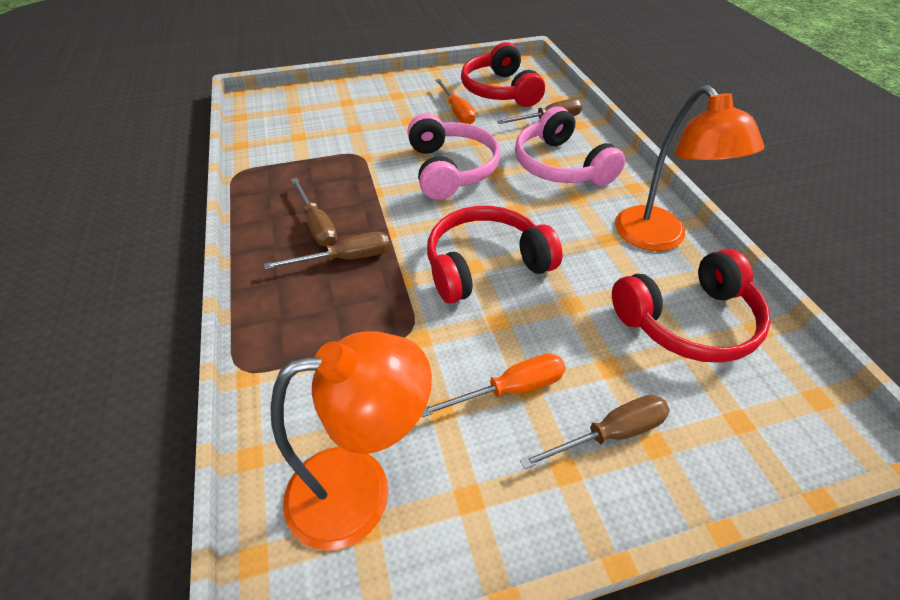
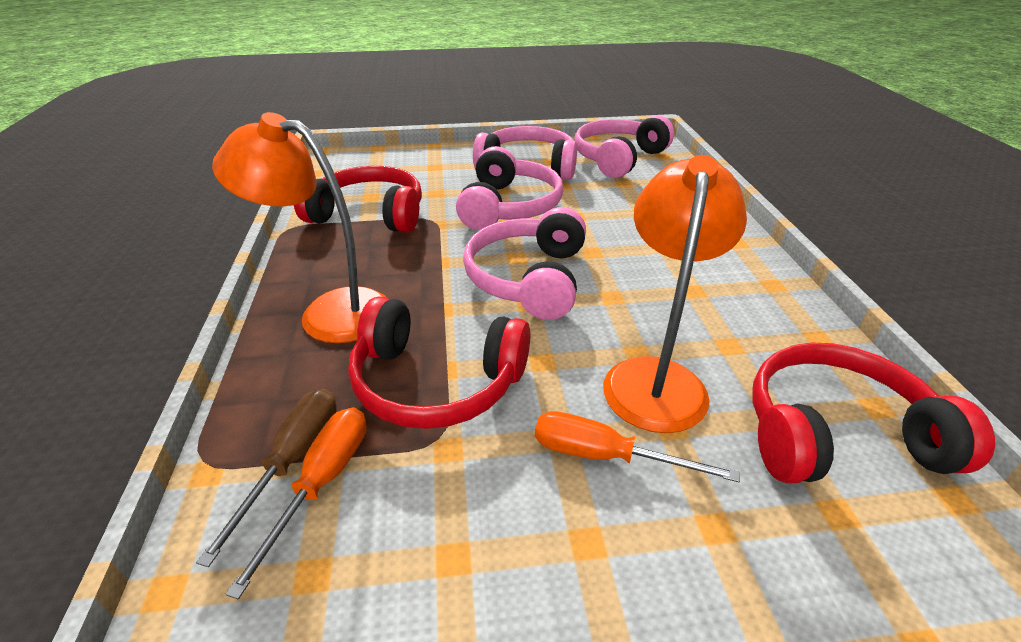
brown screwdriver: [264,232,390,269] [291,178,338,247] [497,99,583,124] [520,395,670,469] = 4 -> [196,389,337,567] = 1
pink headphones: [407,113,501,199] [515,106,625,186] = 2 -> [456,146,563,230] [463,207,586,320] [473,126,577,180] [574,115,674,178] = 4

